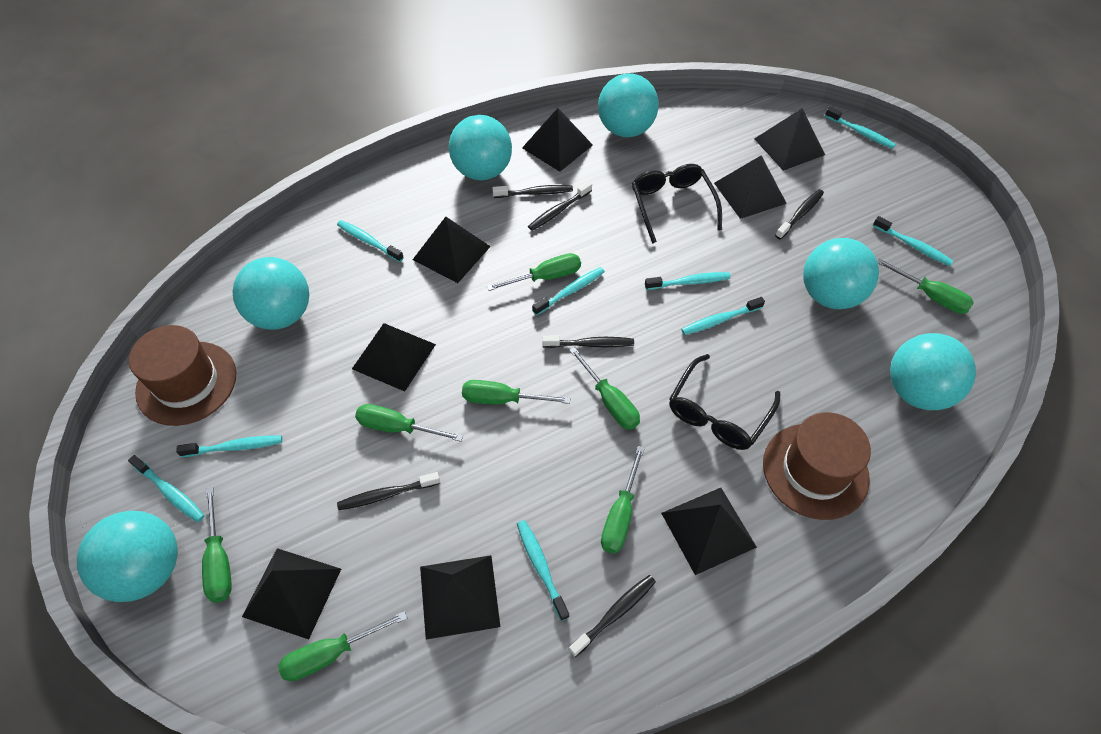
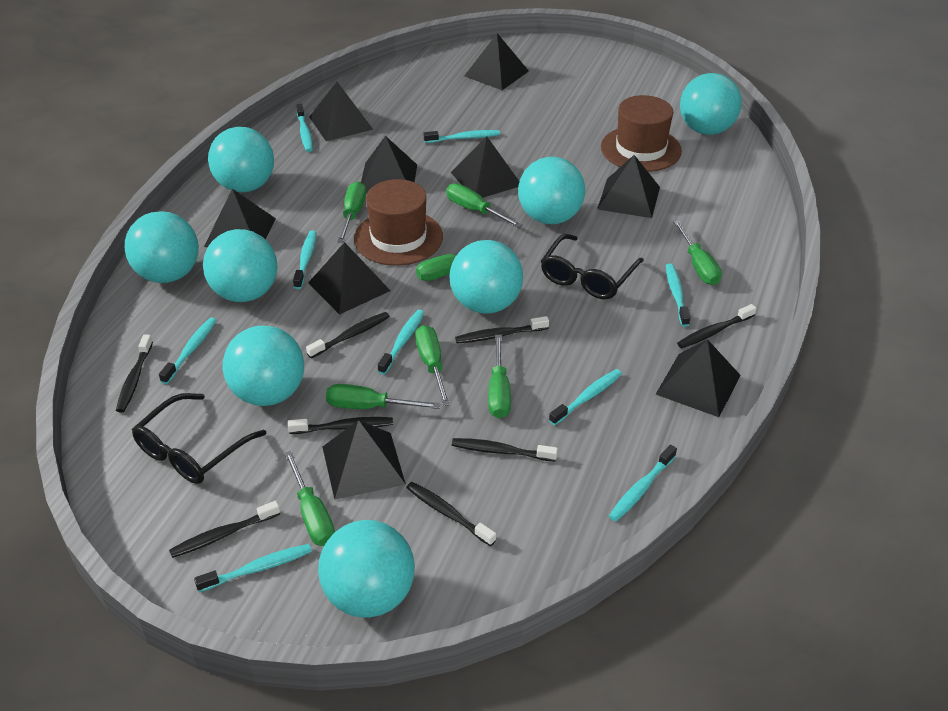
black pyramid: [242,548,341,639] [352,323,436,391] [412,217,491,283] [420,555,500,639] [522,108,593,172] [661,488,757,575] [714,155,787,219] [754,108,825,171] = 8 -> [204,189,276,247] [308,242,391,315] [309,82,373,141] [323,420,406,500] [361,136,417,194] [451,136,520,198] [464,33,529,90] [597,155,660,218] [656,339,741,417] = 9
black toothbrush: [337,472,440,510] [492,185,573,198] [528,182,592,231] [542,335,634,348] [569,575,656,657] [775,189,824,240] = 6 -> [116,334,153,413] [169,501,280,558] [288,417,393,434] [306,312,390,358] [406,482,496,546] [452,438,558,462] [455,316,549,343] [677,304,756,348] = 8
turquoise ball: [77,511,178,602] [232,257,309,330] [449,115,512,180] [598,73,659,137] [803,238,879,309] [890,333,976,410] = 6 -> [125,211,199,283] [203,229,277,302] [208,127,274,192] [223,326,304,406] [318,520,415,618] [450,240,523,314] [518,157,585,224] [680,73,742,135] = 8

